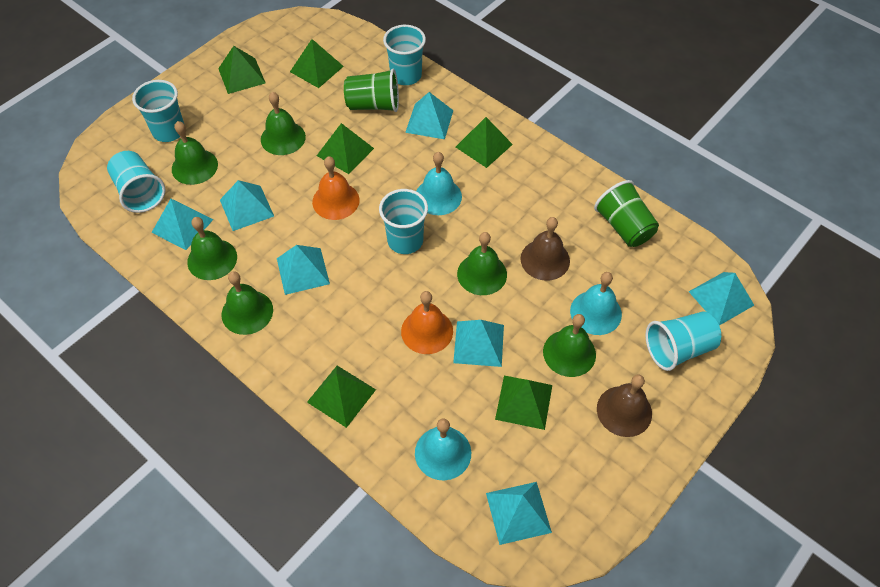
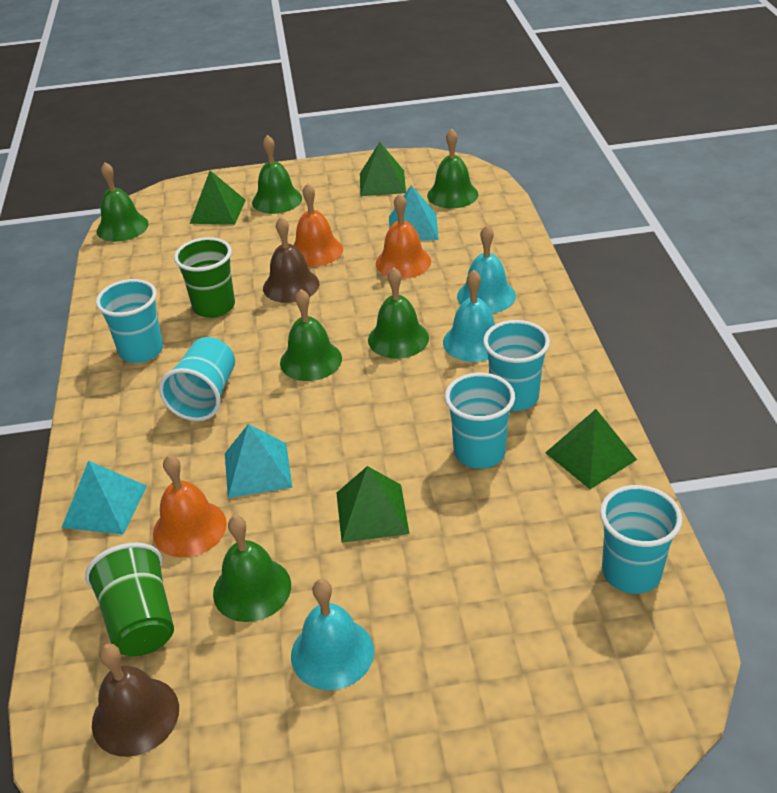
green pyramid: [218,46,266,94] [290,39,344,88] [307,366,376,428] [317,123,374,174] [456,117,513,168] [495,376,552,430] = 6 -> [190,170,246,225] [337,466,409,543] [360,142,406,196] [545,409,637,489] = 4
orange bell: [312,156,360,220] [401,291,453,354] = 2 -> [153,455,227,557] [293,183,343,267] [376,193,431,279] = 3
turquoise pyramid: [151,199,214,250] [220,180,274,231] [277,245,330,295] [405,92,453,139] [453,320,504,367] [486,482,552,545] [689,272,754,325] = 7 -> [62,461,147,535] [225,424,292,498] [389,185,439,241] = 3

